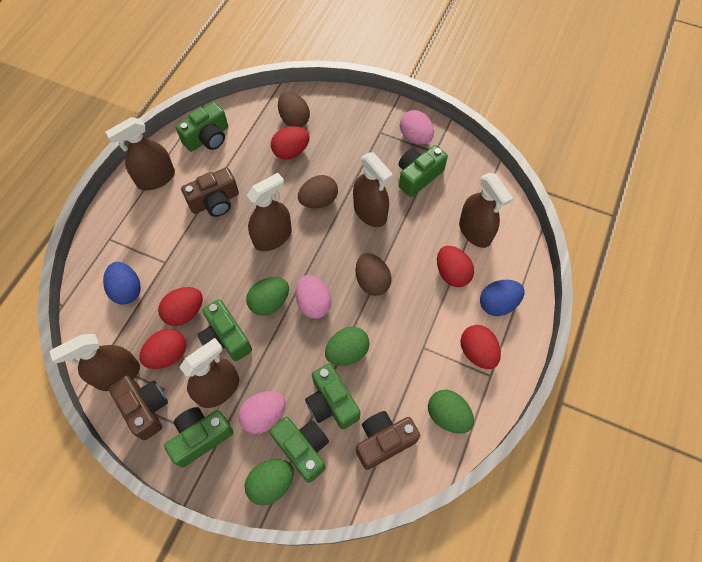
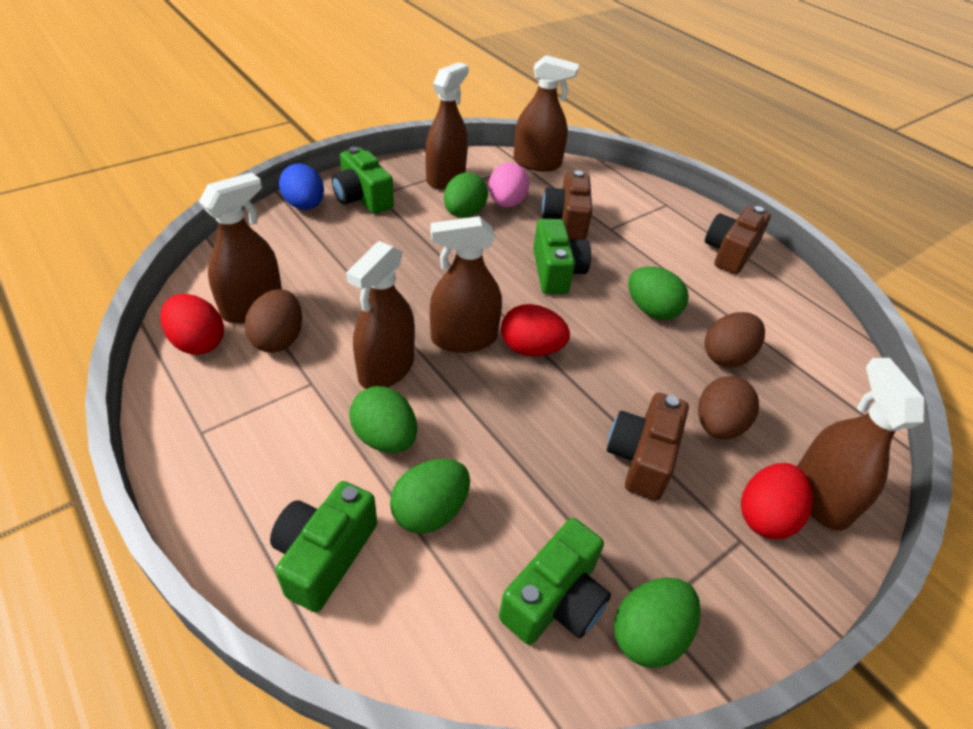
blue egg: [103,262,141,305] [480,280,524,316] = 2 -> [279,163,324,210] = 1
green camera: [164,407,234,468] [176,102,228,152] [197,299,252,361] [269,417,329,483] [305,363,360,429] [399,145,448,197] = 6 -> [270,481,377,612] [332,147,394,214] [499,518,611,645] [533,219,591,294] = 4
green egg: [244,459,294,505] [246,277,289,316] [325,327,370,365] [428,390,474,434] = 4 -> [349,386,417,453] [390,459,470,534] [444,172,488,218] [614,577,701,668] [628,266,689,320] = 5
pink egg: [238,391,286,434] [296,275,332,319] [400,110,434,145] = 3 -> [489,163,529,207] = 1
red egg: [139,329,186,369] [158,287,203,326] [271,126,310,160] [437,246,474,287] [460,325,501,369] = 5 -> [160,294,224,355] [501,304,570,356] [741,463,813,539] = 3

